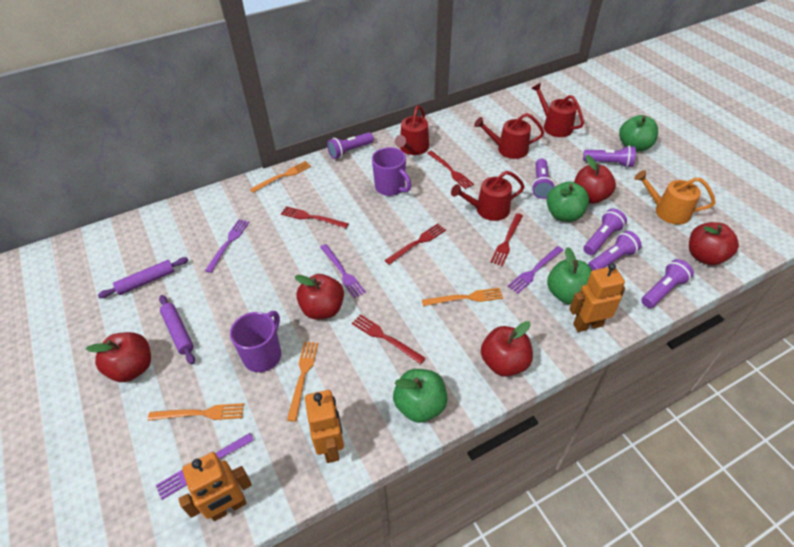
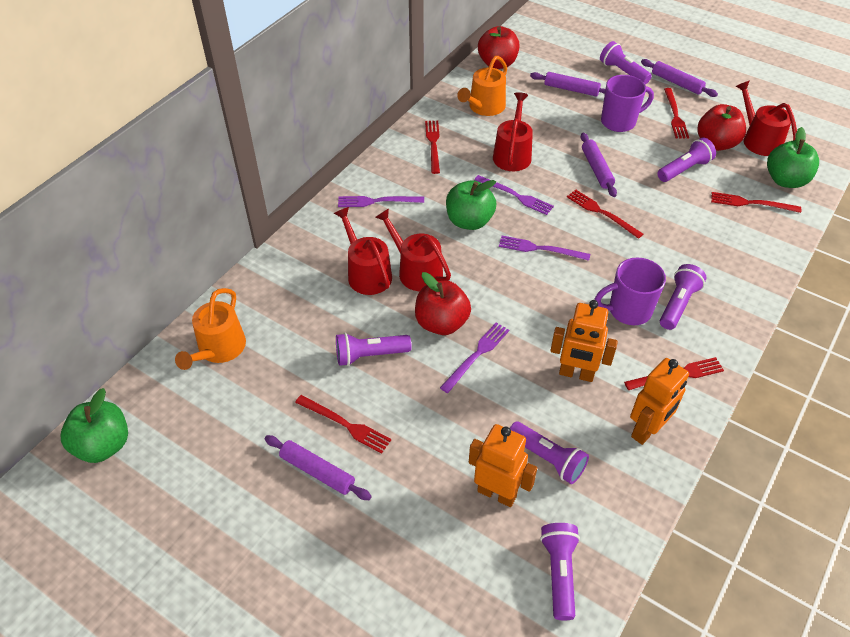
green apple: [393,369,448,423] [546,182,589,222] [547,247,592,304] [619,115,658,152] = 4 -> [61,388,128,463] [446,180,496,230] [767,127,819,188] = 3
orange fork: [148,403,244,421] [250,161,311,193] [287,341,318,422] [422,288,503,306] = 4 -> none = 0
orange watering can: [634,170,715,225] = 1 -> [175,288,246,370] [457,56,507,116] = 2
purple rolling pin: [98,257,188,298] [159,295,195,364] = 2 -> [265,435,372,500] [530,72,605,96] [581,133,617,197] [641,59,718,97] = 4
red apple: [86,332,151,382] [295,274,344,320] [481,321,533,377] [574,155,616,204] [689,222,739,265] = 5 -> [415,272,471,335] [478,26,519,69] [697,104,746,151] = 3
red fork: [281,206,349,228] [352,314,426,364] [384,223,446,265] [427,150,474,189] [490,213,523,266] = 5 -> [295,395,391,454] [425,121,440,174] [567,190,643,239] [624,357,724,390] [664,88,689,138] [711,192,801,213] = 6

